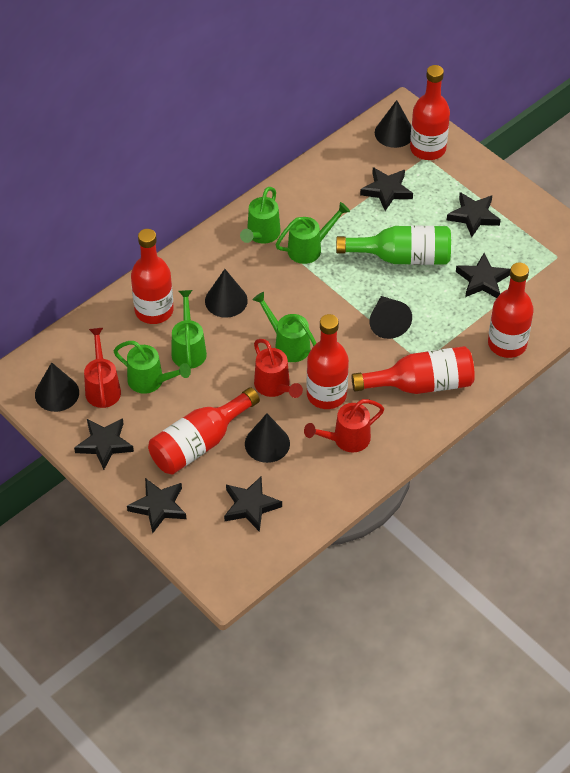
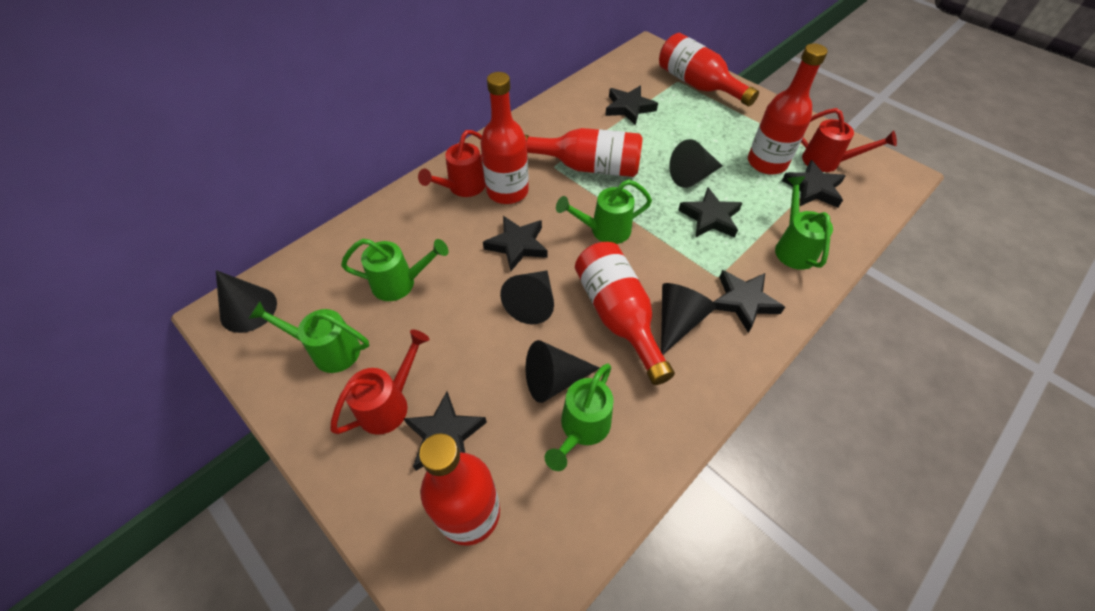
green bottle: [336,226,451,265] = 1 -> none = 0

